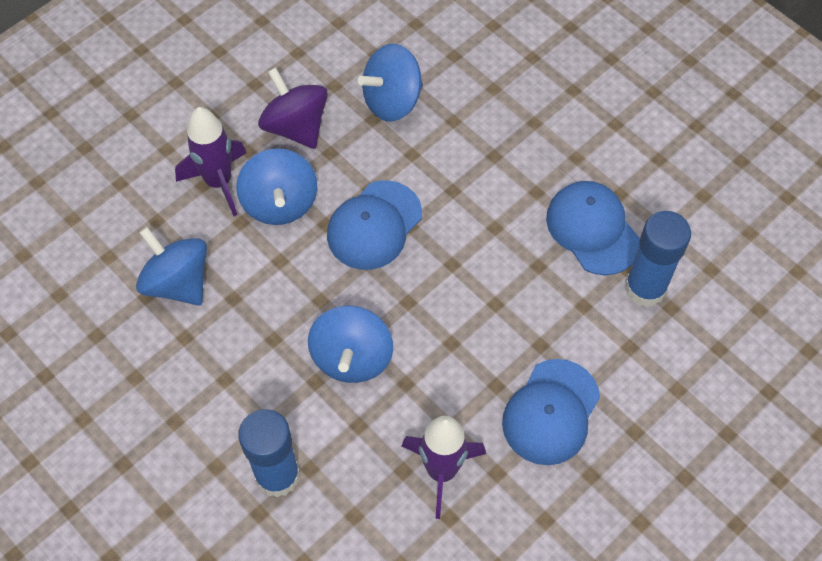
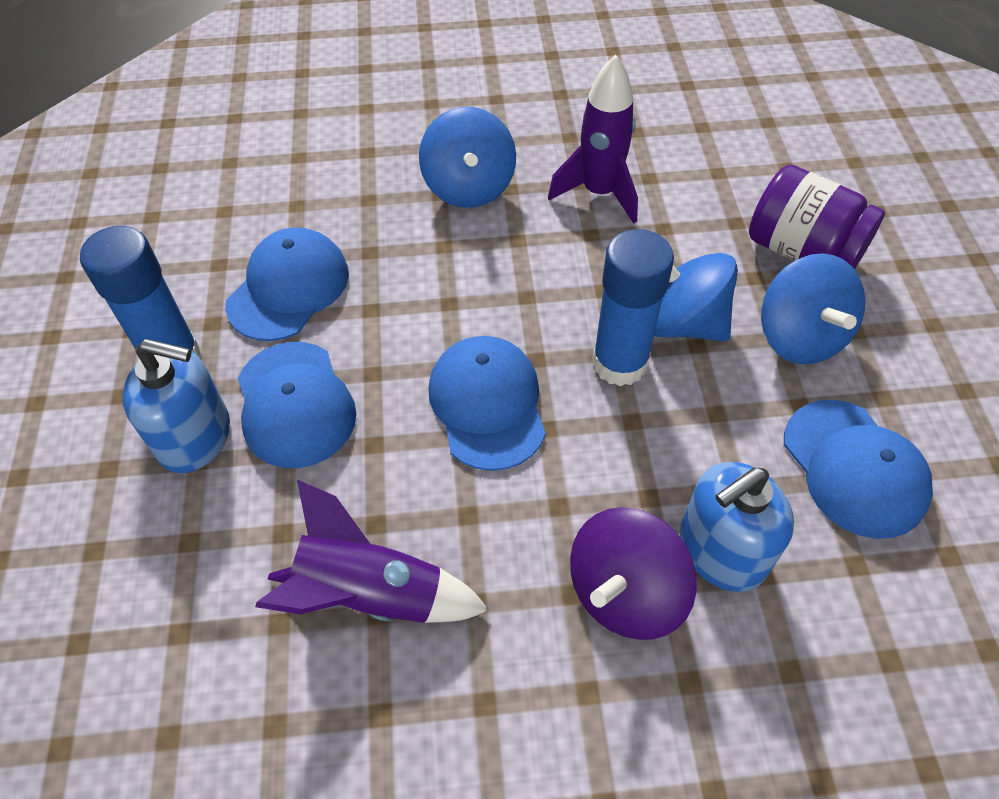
blue cap: [327,180,422,270] [502,359,600,465] [546,181,640,275] = 3 -> [225,227,349,341] [238,342,356,468] [429,336,546,471] [784,400,933,539] = 4
blue soap dispenser: none = 0 -> [122,339,230,473] [680,462,794,592] = 2
blue spinning top: [136,227,207,306] [236,149,317,225] [308,306,393,383] [358,44,423,121] = 4 -> [419,107,516,208] [654,253,738,341] [761,253,865,364] = 3
purple jar: none = 0 -> [749,165,885,270] = 1

